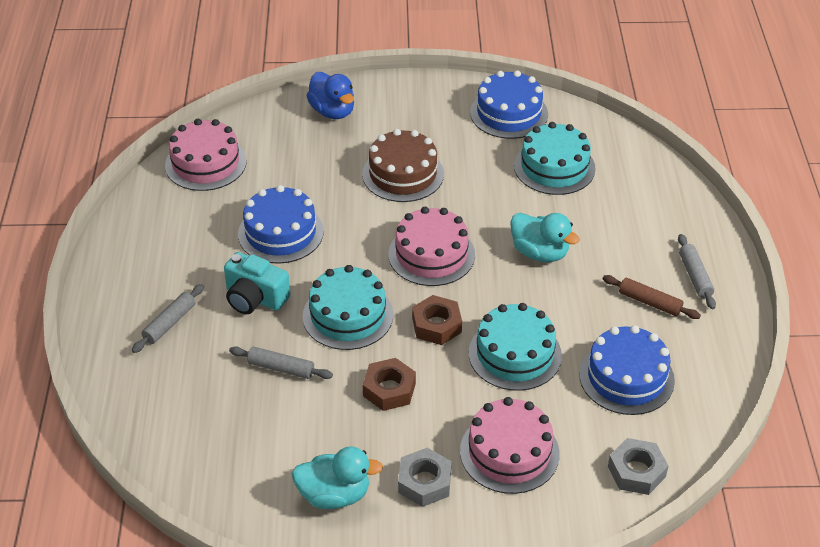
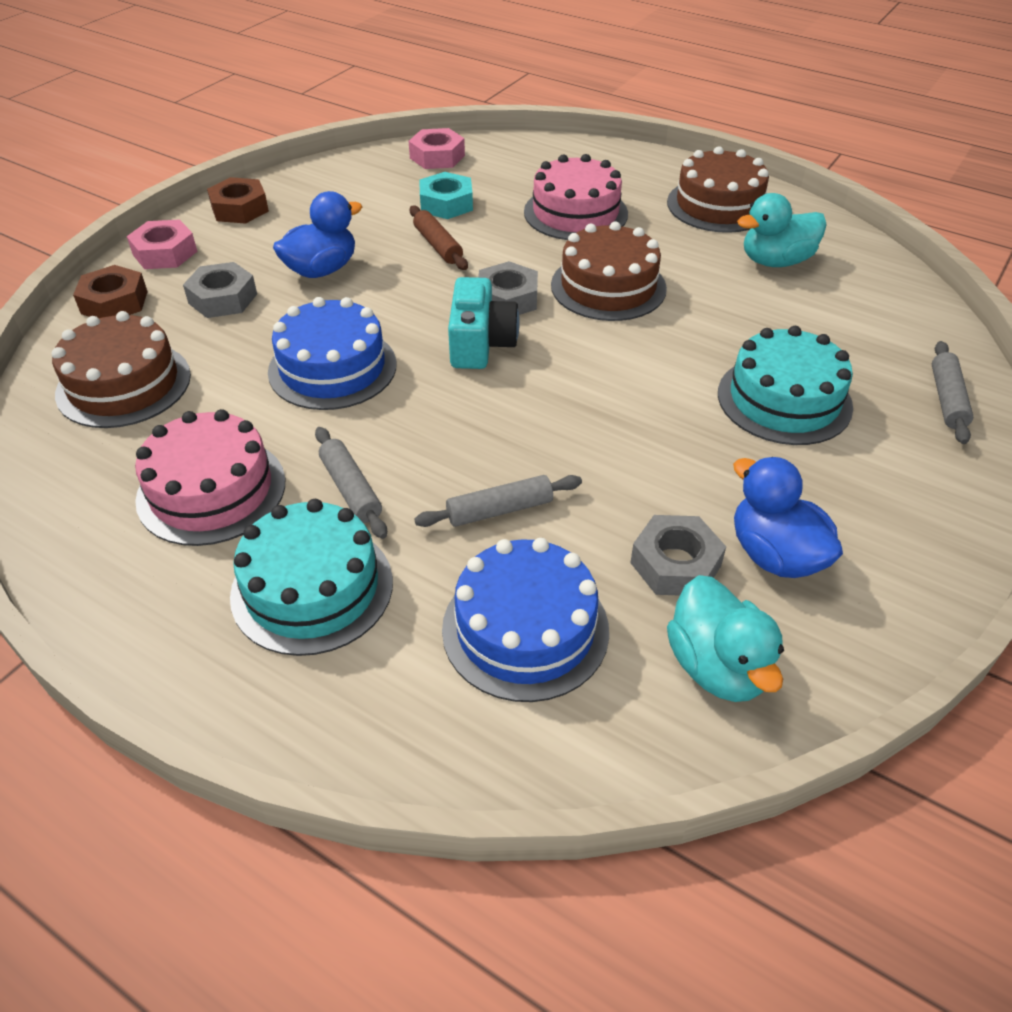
blue cake: [238,185,324,264] [470,70,548,139] [579,325,675,415] = 3 -> [268,297,396,410] [442,538,609,702] = 2
blue duck: [306,72,354,119] = 1 -> [273,191,362,278] [733,457,843,578] = 2
brown cake: [362,129,444,202] = 1 -> [51,311,191,428] [551,221,667,321] [667,146,769,233] = 3
grey nut: [398,448,451,507] [608,438,668,495] = 2 -> [183,262,257,318] [478,261,538,315] [630,515,726,596] = 3
pink cake: [165,119,247,191] [388,207,475,286] [460,397,560,494] = 3 -> [135,409,285,546] [524,154,628,240] = 2
pink nut: none = 0 -> [127,219,197,269] [409,128,465,169] = 2
turquoise cake: [303,265,393,350] [469,303,562,391] [514,122,596,195] = 3 -> [230,499,393,656] [718,326,853,445] = 2
turquoise nut: none = 0 -> [419,172,473,219] = 1

